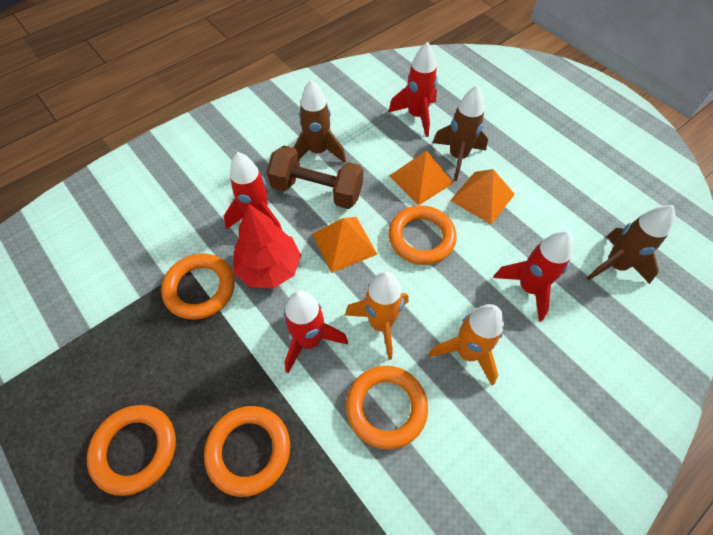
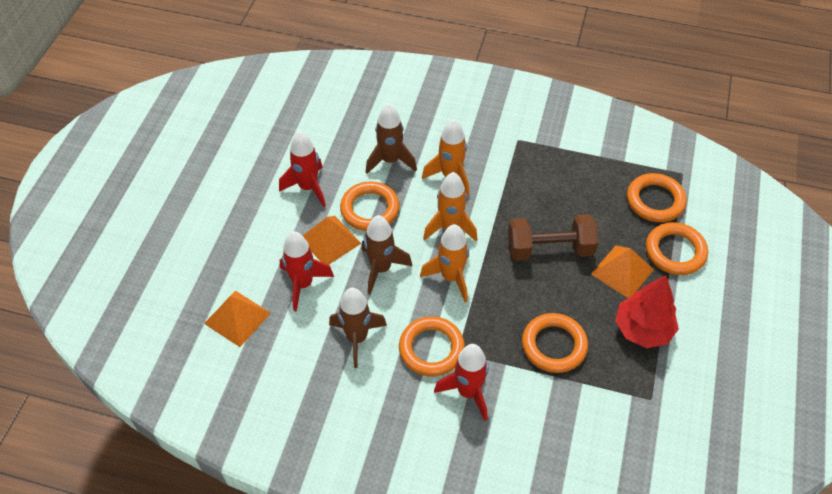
orange rocket: [345,271,408,360] [429,304,504,386] = 2 -> [420,224,469,302] [422,119,469,196] [423,172,478,241] = 3
red rocket: [224,152,282,230] [283,290,348,373] [388,42,438,137] [493,231,573,322] = 4 -> [279,131,326,207] [280,231,334,312] [434,344,488,421] = 3

